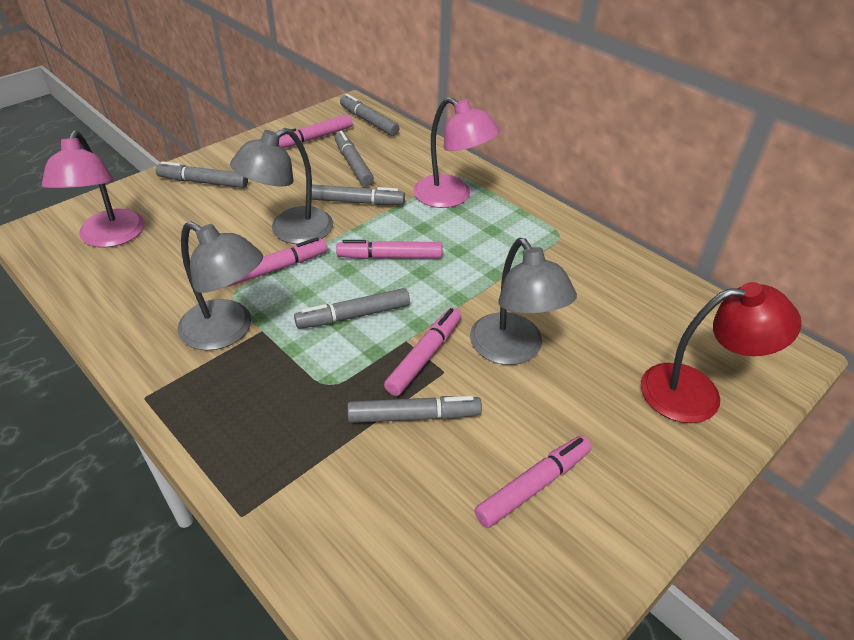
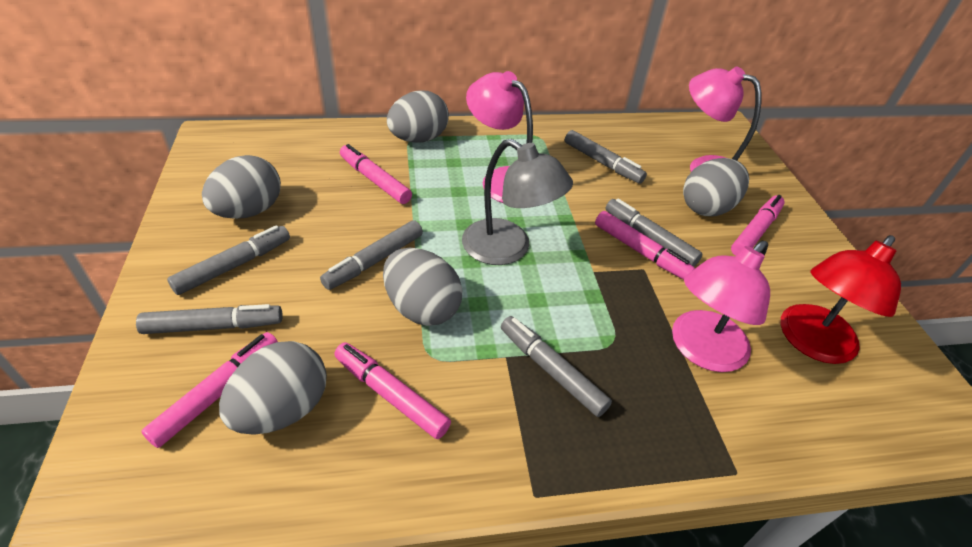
grey egg: none = 0 -> [202,155,281,219] [219,341,327,435] [383,248,462,326] [387,90,449,143] [683,158,749,217] = 5
grey lamp: [178,222,263,350] [230,128,333,244] [470,238,577,365] = 3 -> [462,139,573,265] = 1
pink lamp: [42,130,145,248] [413,97,500,208] = 2 -> [466,71,533,203] [672,241,770,372] [689,66,761,172] = 3

